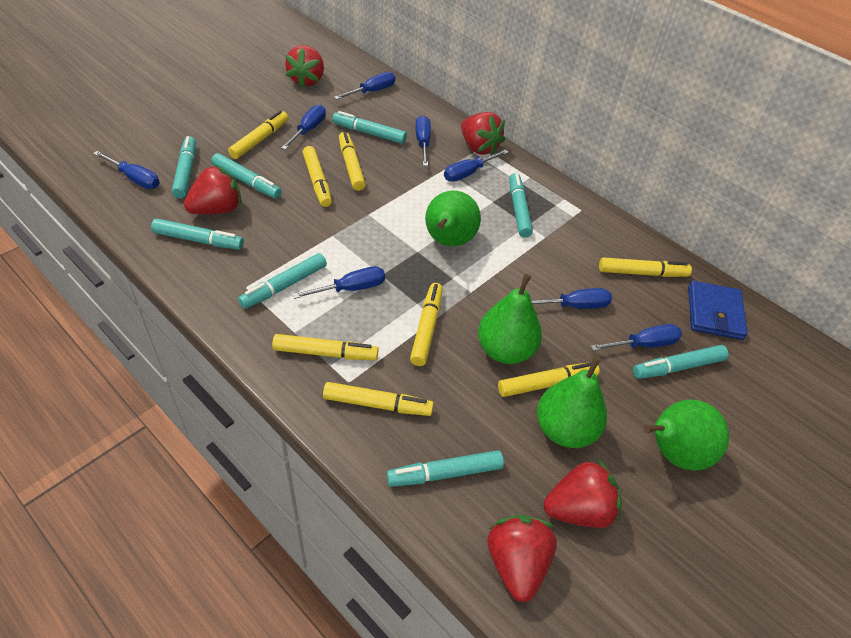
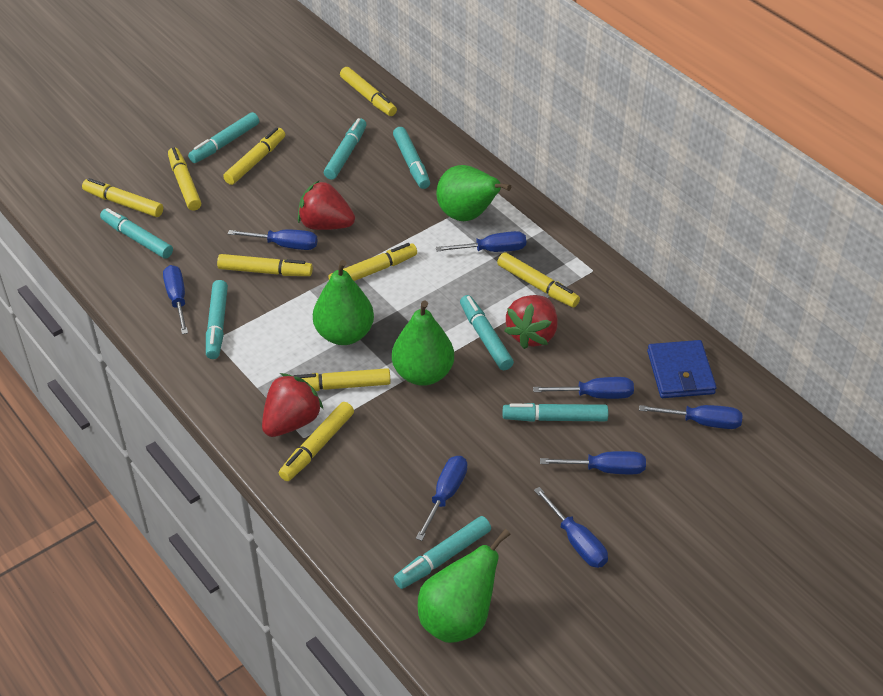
red strawberry: [184,165,242,214] [285,45,324,88] [461,112,505,156] [488,515,557,602] [544,459,621,528] = 5 -> [262,373,323,437] [298,180,355,230] [504,295,557,349] = 3
yellow marker: [228,111,289,159] [272,334,379,360] [302,146,332,207] [323,382,434,416] [339,132,366,191] [410,283,443,366] [498,362,599,397] [599,258,692,277] = 8 -> [82,178,163,217] [168,148,201,211] [217,254,313,276] [223,127,285,185] [279,402,354,481] [293,368,391,391] [329,243,417,281] [340,67,397,116] [497,252,580,308] = 9

